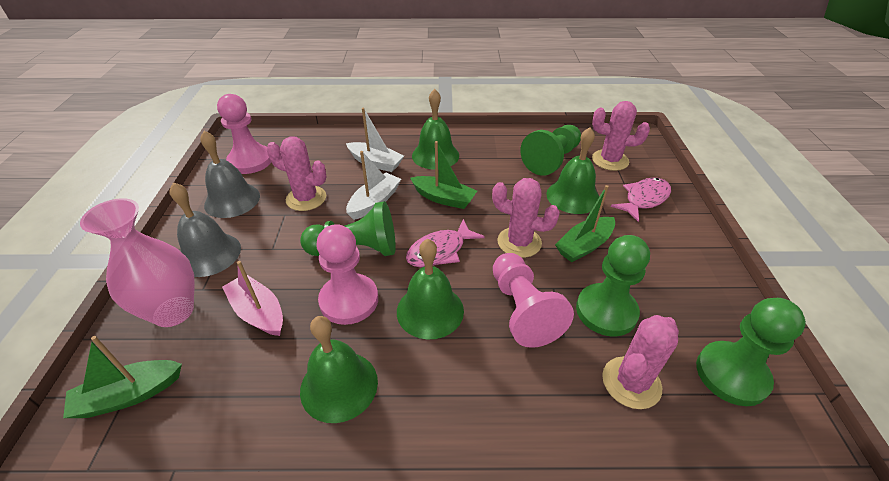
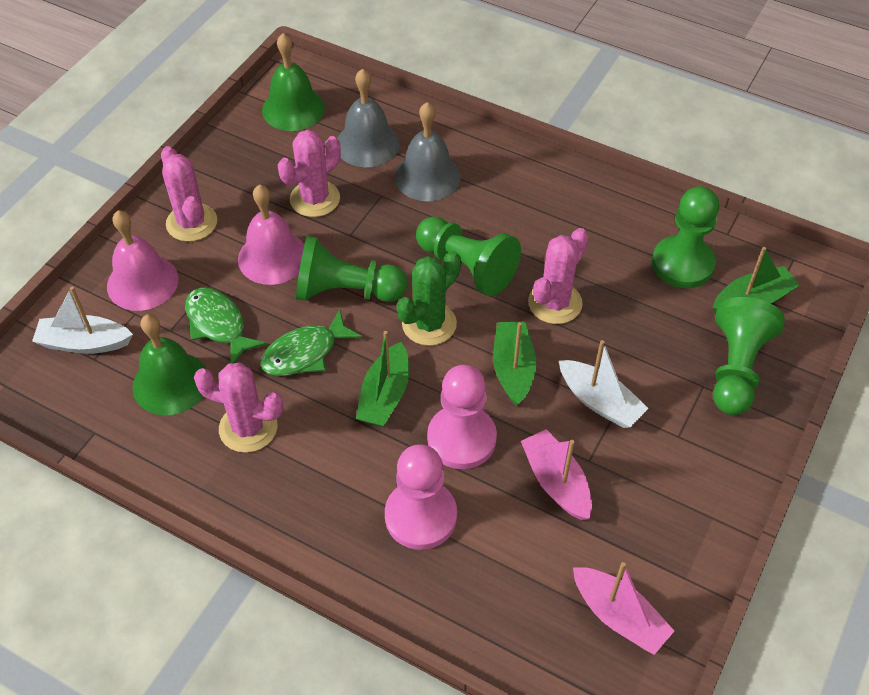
green bell: [300,316,378,423] [397,239,464,339] [412,89,459,170] [546,127,599,214] = 4 -> [132,314,206,415] [262,33,325,131] = 2
green cactus: none = 0 -> [397,251,461,346] = 1
green fish: none = 0 -> [185,288,267,363] [260,309,362,376] = 2
pink bell: none = 0 -> [107,210,179,311] [238,184,304,285] = 2
pink boat: [222,261,283,336] = 1 -> [521,429,592,520] [573,562,674,655] = 2
pink fish: [406,219,485,267] [611,178,671,222] = 2 -> none = 0
pink pawn: [217,94,271,174] [316,224,378,325] [493,253,574,348] = 3 -> [385,444,457,550] [427,365,497,469] = 2
pink vase: [80,198,195,327] = 1 -> none = 0

